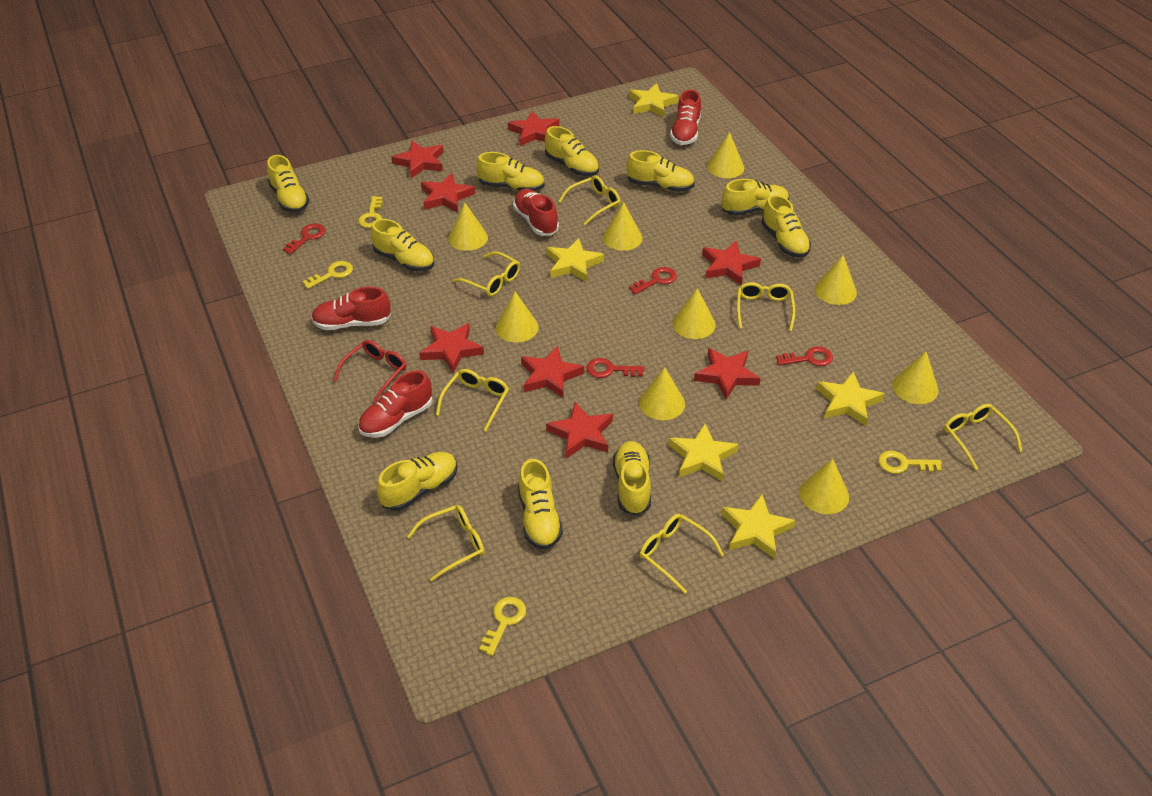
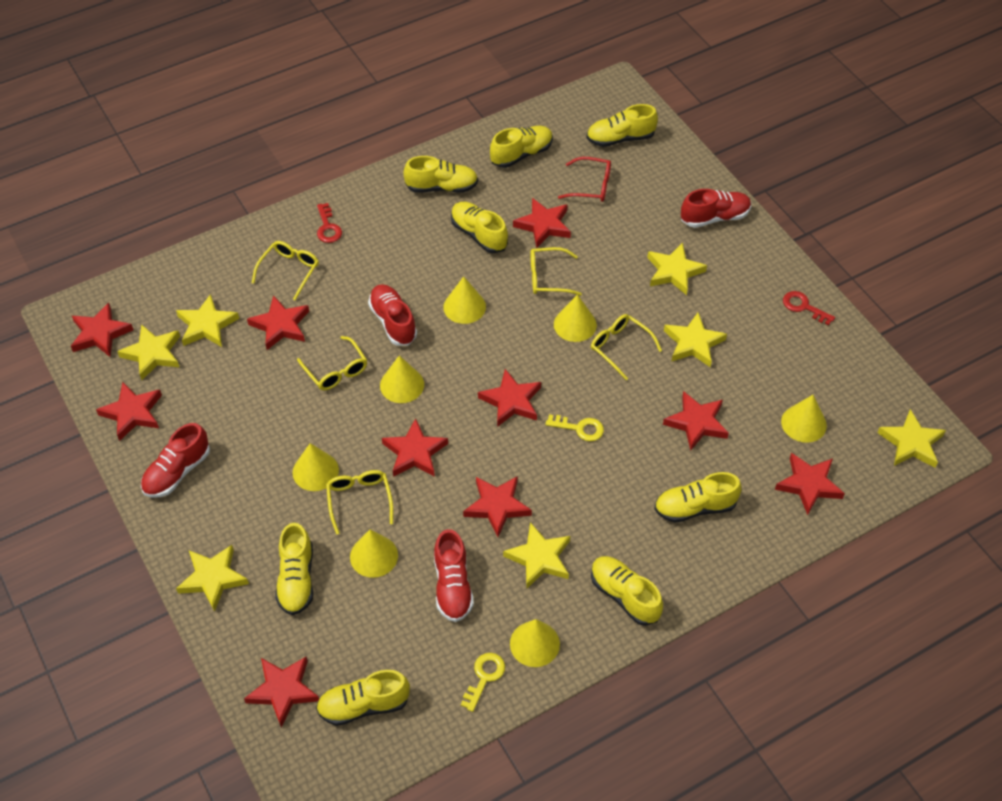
red key: [283,224,325,254] [586,358,644,378] [629,267,677,294] [776,346,833,366] = 4 -> [317,203,342,243] [783,291,835,325] = 2
red star: [391,141,443,178] [419,323,484,373] [421,173,475,213] [508,111,559,146] [521,346,584,399] [546,402,613,459] [694,348,761,400] [702,241,761,285] = 8 -> [71,303,133,357] [96,382,162,441] [244,657,319,727] [247,295,309,350] [382,418,448,477] [463,476,532,537] [478,369,541,427] [513,198,571,248] [663,391,729,451] [775,453,845,515] = 10
yellow cone: [448,203,488,251] [496,292,539,342] [603,202,642,251] [639,367,685,420] [672,288,716,339] [707,132,744,178] [799,458,849,514] [815,255,857,305] [892,351,939,404] = 9 -> [293,443,339,491] [350,530,398,578] [380,355,424,403] [443,276,486,324] [510,619,560,667] [554,294,597,342] [781,395,827,443] = 7
yellow glasses: [407,505,484,581] [436,369,509,431] [453,252,520,296] [558,175,621,225] [640,514,724,594] [737,282,795,331] [944,404,1022,470] = 7 -> [252,241,319,301] [297,336,367,390] [326,470,393,535] [531,247,582,296] [591,314,662,380] = 5
yellow key: [303,261,353,289] [358,196,383,228] [479,597,526,656] [878,451,942,474] = 4 -> [461,653,505,712] [545,414,604,441] = 2
yellow shoe: [267,155,309,213] [371,219,434,271] [377,452,458,511] [476,152,545,191] [518,459,563,550] [545,126,599,176] [613,441,651,516] [627,150,695,192] [722,179,789,216] [761,195,811,258] = 10 -> [275,523,313,615] [316,670,410,726] [403,156,478,193] [451,202,508,253] [490,126,553,168] [586,104,658,147] [591,556,663,626] [654,472,742,523] = 8
yellow star: [546,238,604,282] [629,83,679,117] [669,424,739,482] [721,494,796,559] [816,371,885,426] = 5 -> [117,324,180,380] [176,294,239,347] [176,545,249,612] [503,522,570,588] [647,243,707,295] [664,313,727,367] [877,409,946,468] = 7

